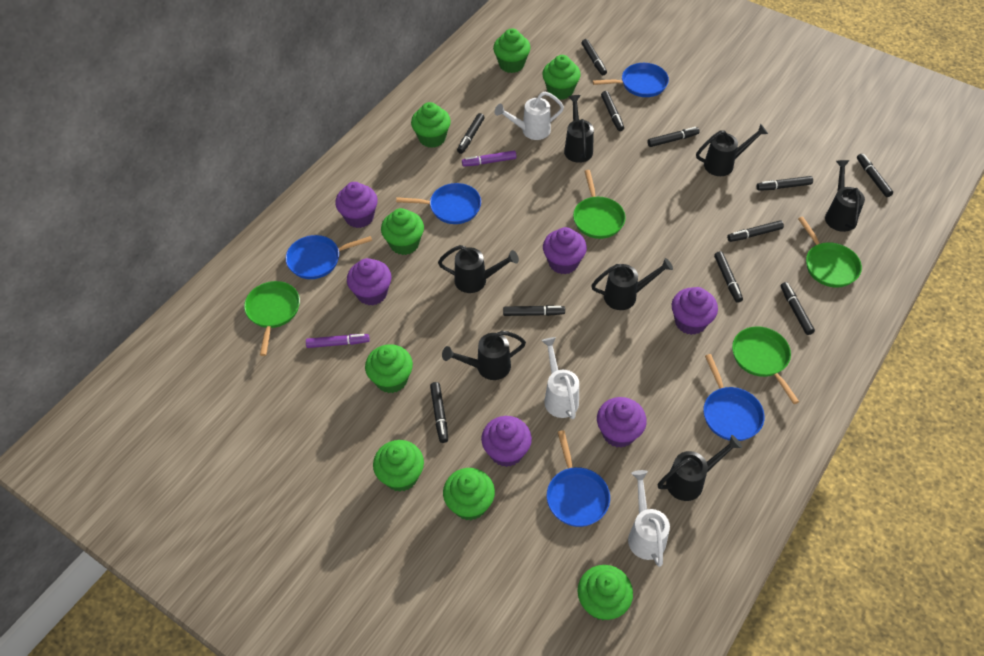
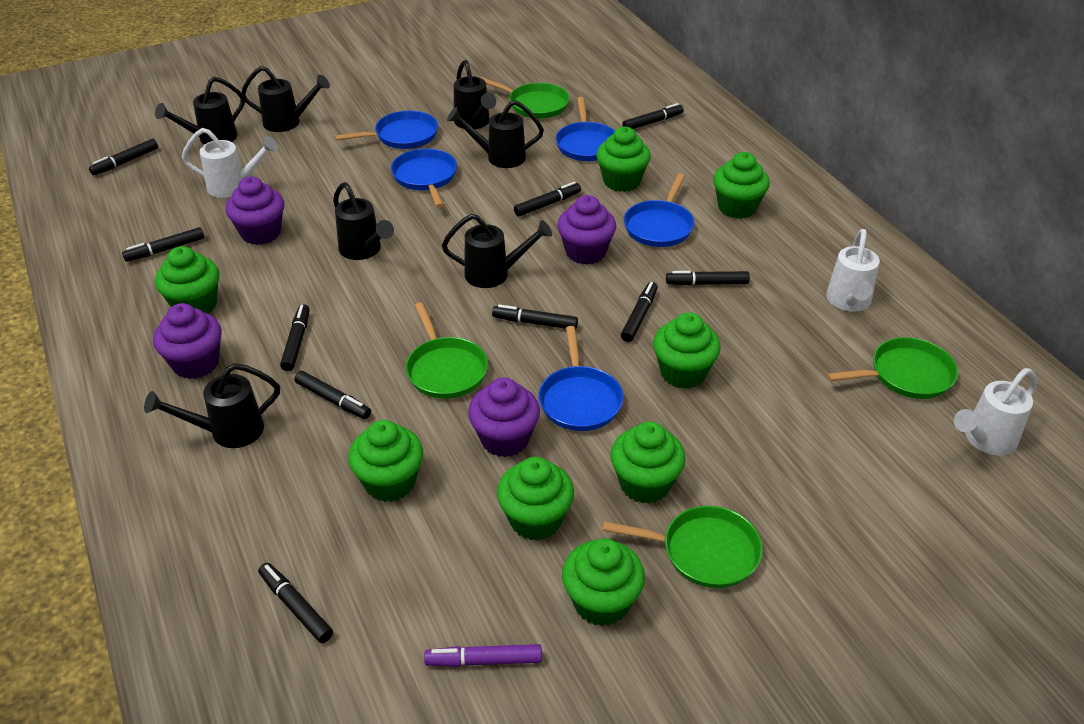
black marker: [430,382,448,443] [457,113,485,154] [503,305,565,316] [582,39,607,75] [601,91,624,131] [647,127,700,147] [714,251,743,303] [727,220,784,242] [757,176,813,191] [781,282,815,335] [857,153,893,197] = 11 -> [89,139,158,175] [122,227,204,262] [258,563,333,643] [280,304,310,371] [294,371,371,419] [492,304,578,330] [514,182,581,216] [621,282,658,342] [622,103,684,129] [666,271,750,286] = 10
purple cupcake: [335,182,378,228] [347,258,392,305] [481,416,532,467] [543,227,587,274] [597,397,647,448] [672,287,718,335] = 6 -> [153,303,222,379] [226,176,284,245] [468,378,540,457] [557,195,616,265] = 4
purple marker: [306,334,370,348] [462,151,517,167] = 2 -> [424,644,542,667] = 1

